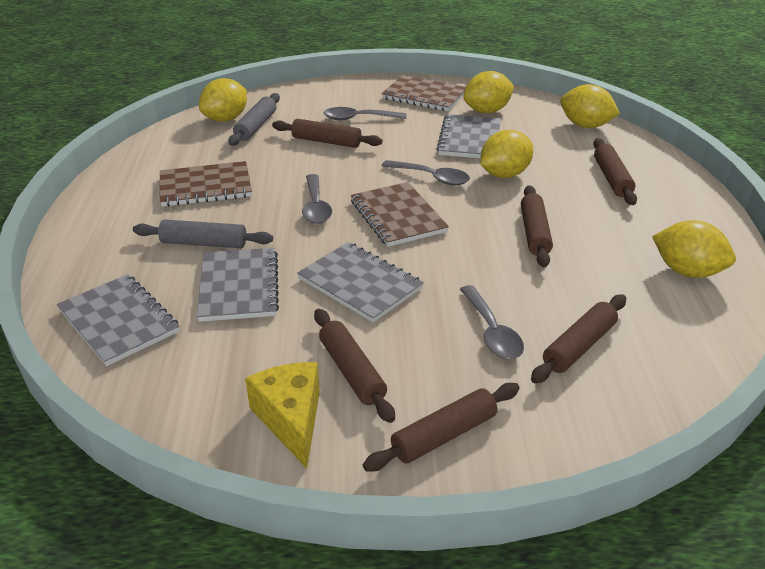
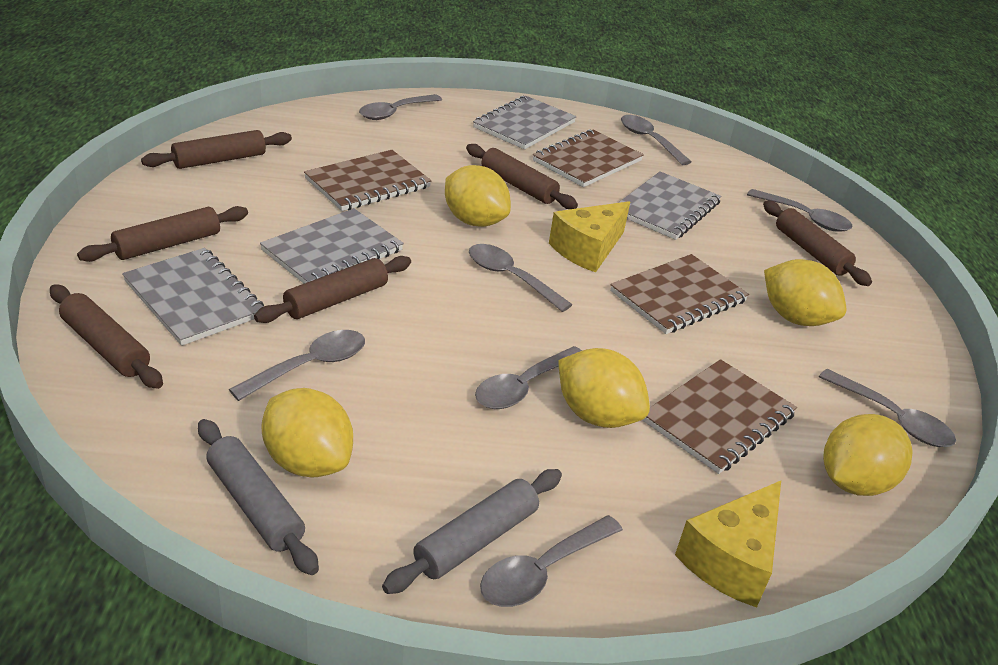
brown notebook: [160,161,252,207] [351,182,449,247] [382,75,466,111] = 3 -> [304,150,432,211] [533,129,644,187] [610,254,749,334] [642,359,797,474] = 4
grey spoon: [302,174,332,224] [324,107,406,120] [382,160,470,185] [460,285,524,359] = 4 -> [229,330,365,401] [359,94,442,120] [469,244,573,312] [475,346,582,409] [480,515,623,607] [621,115,691,165] [747,189,852,232] [819,369,956,447] = 8
yellow cheese: [245,362,320,469] = 1 -> [549,201,630,273] [675,481,781,608] = 2

